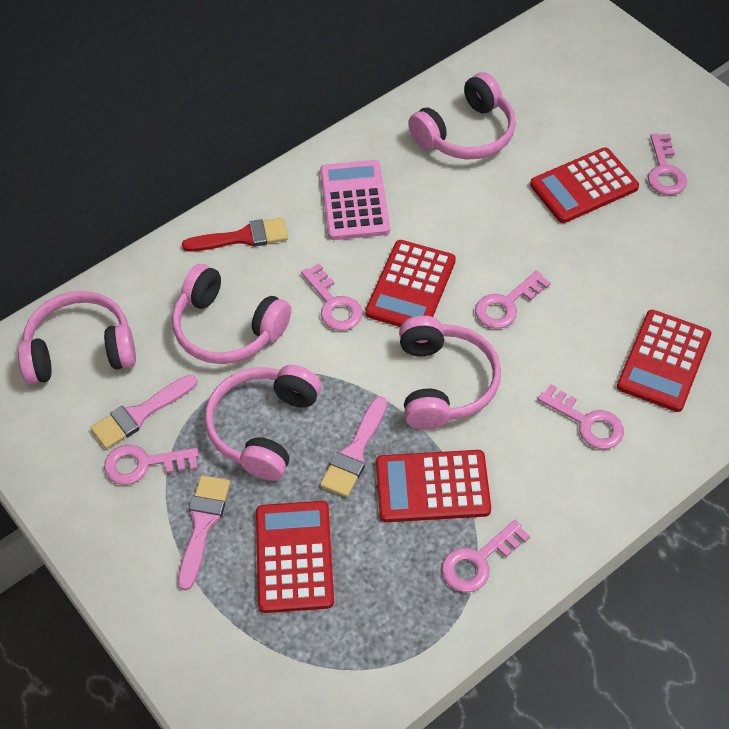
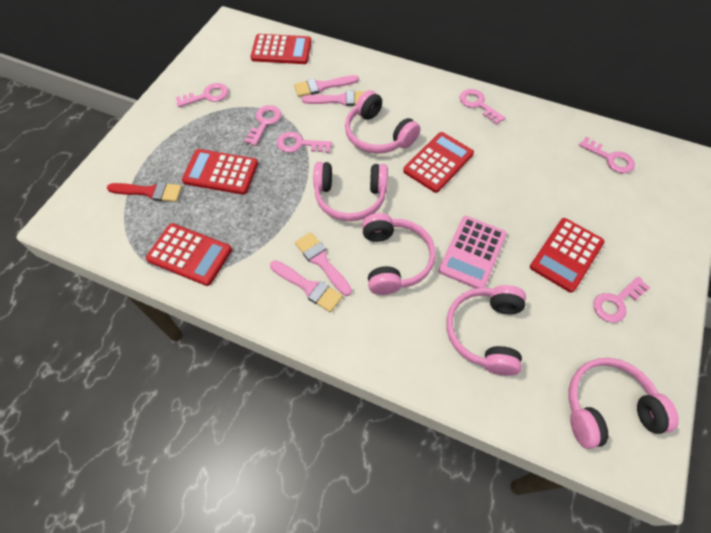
pink brush: [91,375,197,449] [178,475,230,591] [320,396,387,497] = 3 -> [270,260,343,312] [294,75,359,97] [295,232,352,296] [302,90,366,106] = 4

